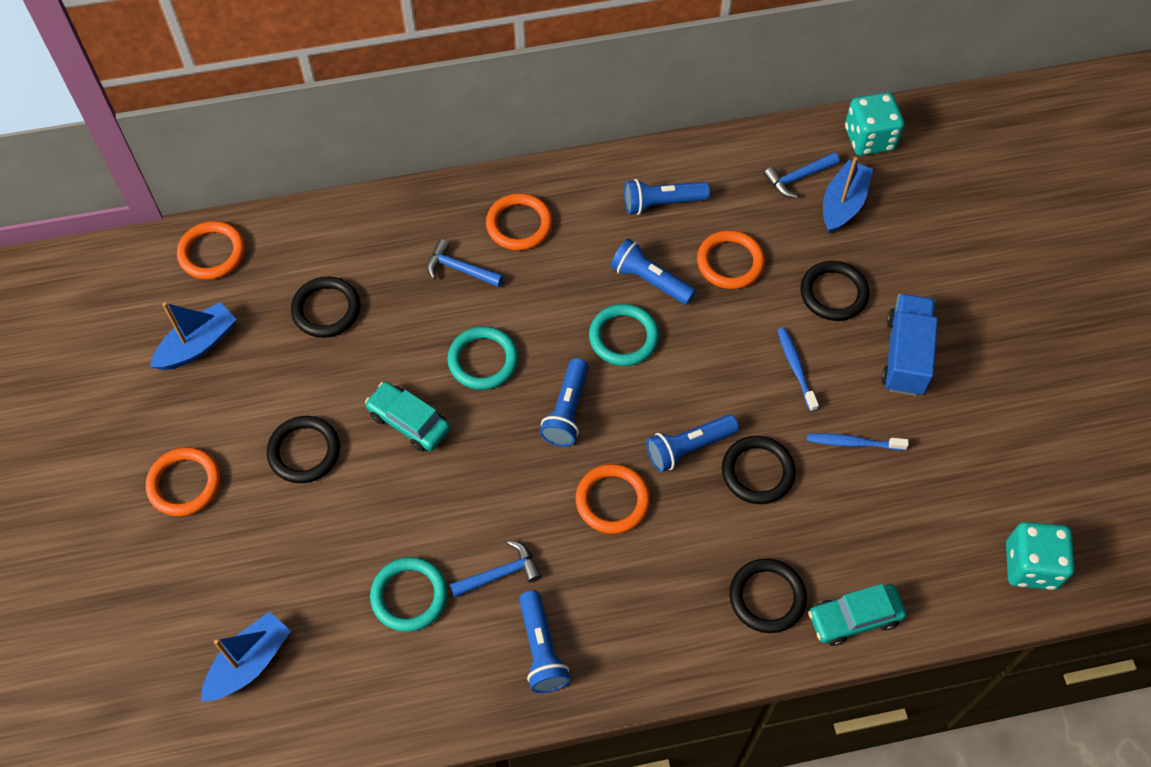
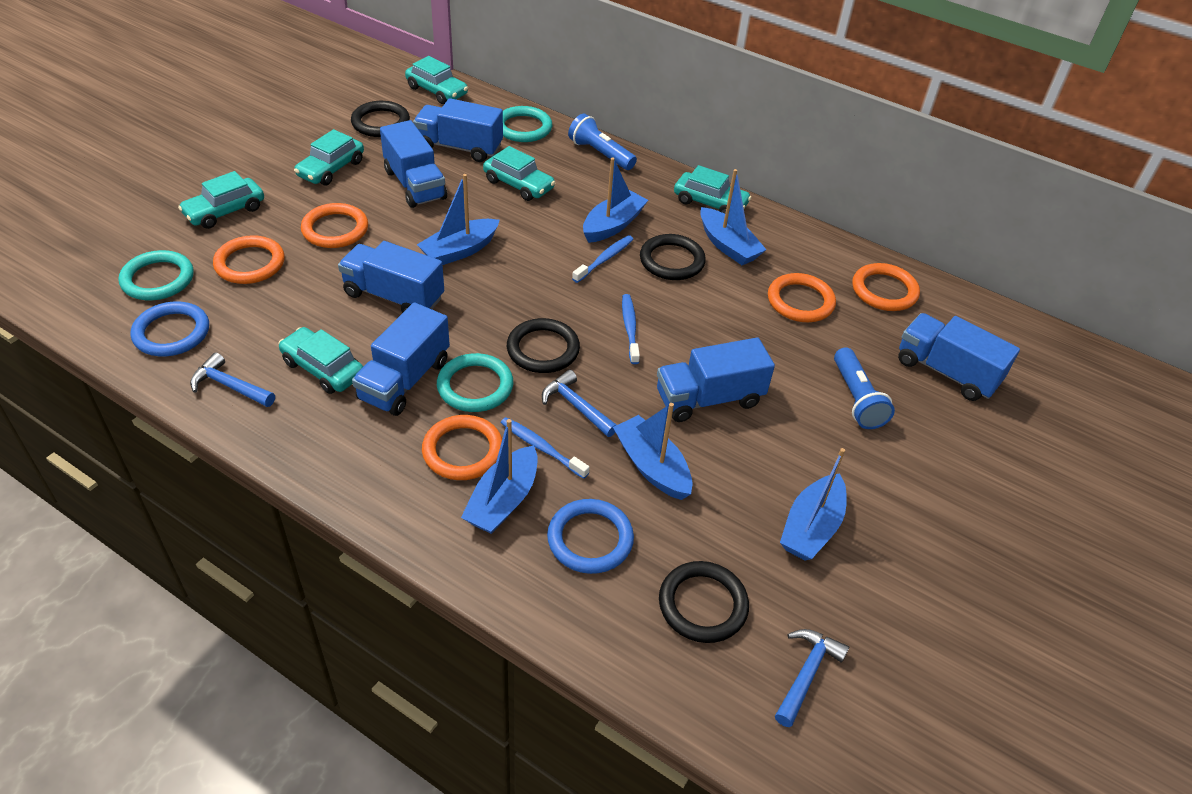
black ring: [267,416,340,483] [291,277,360,338] [722,436,796,504] [729,558,807,633] [800,261,870,321] = 5 -> [351,101,410,137] [507,318,580,373] [640,234,706,280] [659,561,749,643] = 4
blue boat: [150,302,237,370] [201,611,291,702] [823,157,873,233] = 3 -> [417,174,500,265] [461,419,538,534] [583,158,648,243] [613,403,693,500] [700,169,767,265] [780,448,847,560] = 6
blue flashlight: [519,590,570,693] [540,358,589,447] [610,238,696,305] [624,179,710,215] [646,414,739,472] = 5 -> [568,114,637,170] [834,347,895,429] = 2
blue ring: none = 0 -> [130,301,209,356] [547,499,634,574] = 2
blue toothbrush: [778,328,819,412] [807,433,909,450] = 2 -> [501,417,590,479] [572,235,633,283] [622,294,640,364] = 3
blue truck: [881,294,938,396] = 1 -> [338,241,444,313] [352,302,450,416] [380,120,447,208] [413,98,503,162] [657,338,775,422] [898,313,1020,401] = 6
turquoise car: [365,382,451,452] [808,584,907,646] = 2 -> [178,171,264,229] [278,327,363,394] [294,129,364,185] [405,56,468,104] [483,146,556,201] [674,165,752,214] = 6
turquoise dice: [845,92,904,156] [1006,522,1075,590] = 2 -> none = 0

